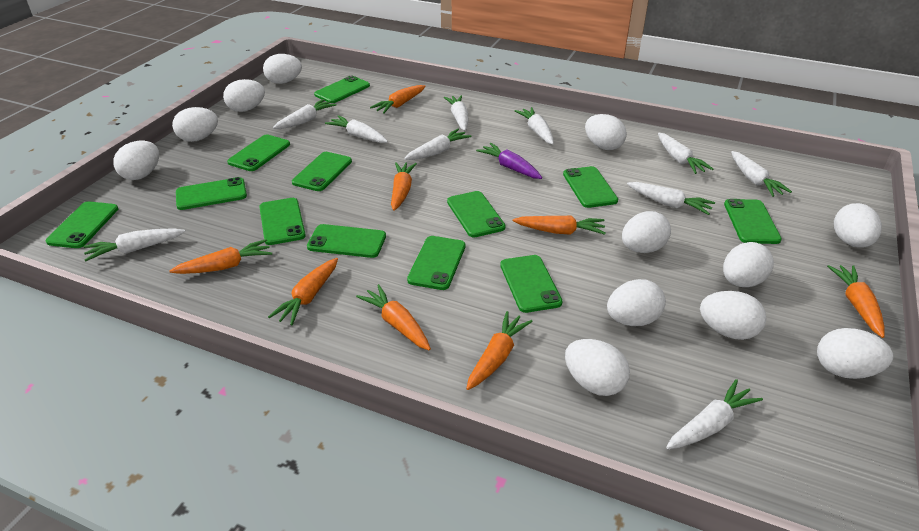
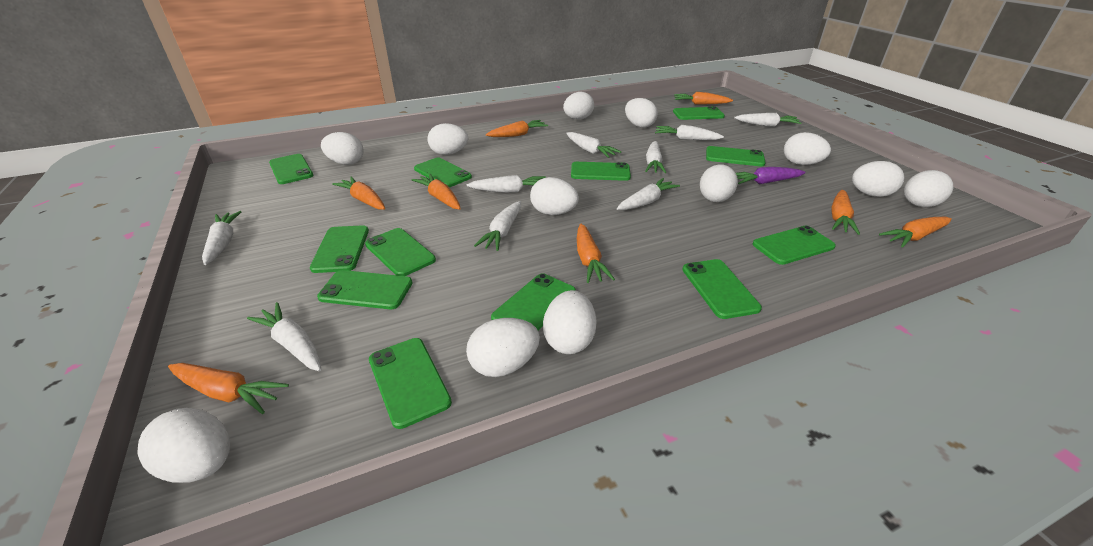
white carrot: [84,228,185,261] [273,99,337,129] [325,115,388,143] [404,129,472,160] [444,95,468,131] [515,107,554,145] [627,182,715,215] [658,133,713,174] [666,379,763,449] [731,151,792,197] = 10 -> [202,211,241,265] [247,302,321,371] [467,175,546,193] [474,201,521,251] [566,132,621,158] [617,178,680,210] [645,141,666,173] [655,125,724,140] [734,113,801,127] = 9

